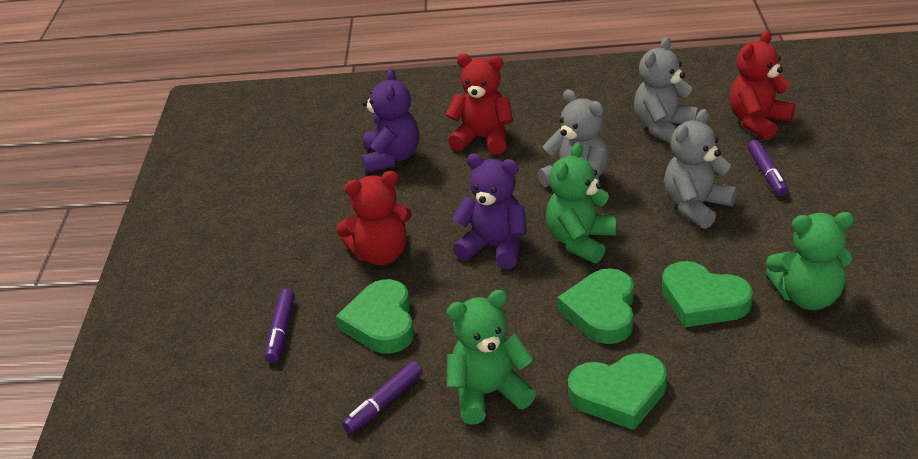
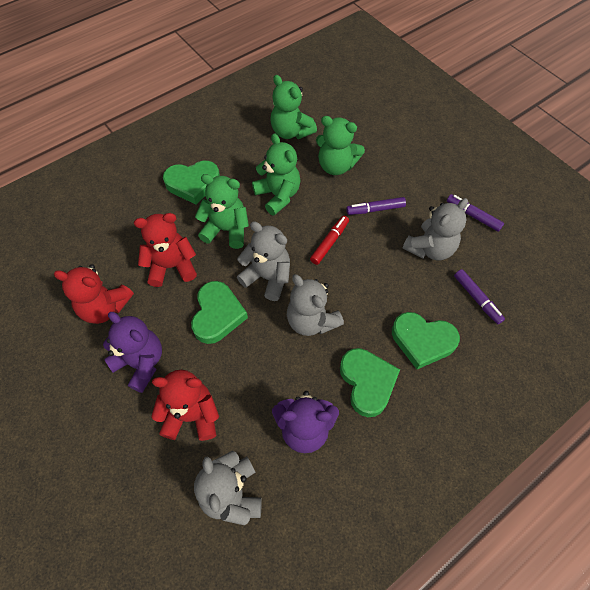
green teddy bear: [447,290,536,425] [546,142,617,263] [766,212,854,310] = 3 -> [195,174,249,249] [252,133,301,216] [271,75,317,139] [316,116,365,175] = 4
grey teddy bear: [538,89,608,187] [634,37,698,144] [664,109,737,229] = 3 -> [194,451,262,525] [237,221,290,301] [287,274,344,336] [402,198,468,260] = 4
red marker: none = 0 -> [310,216,349,265] = 1

